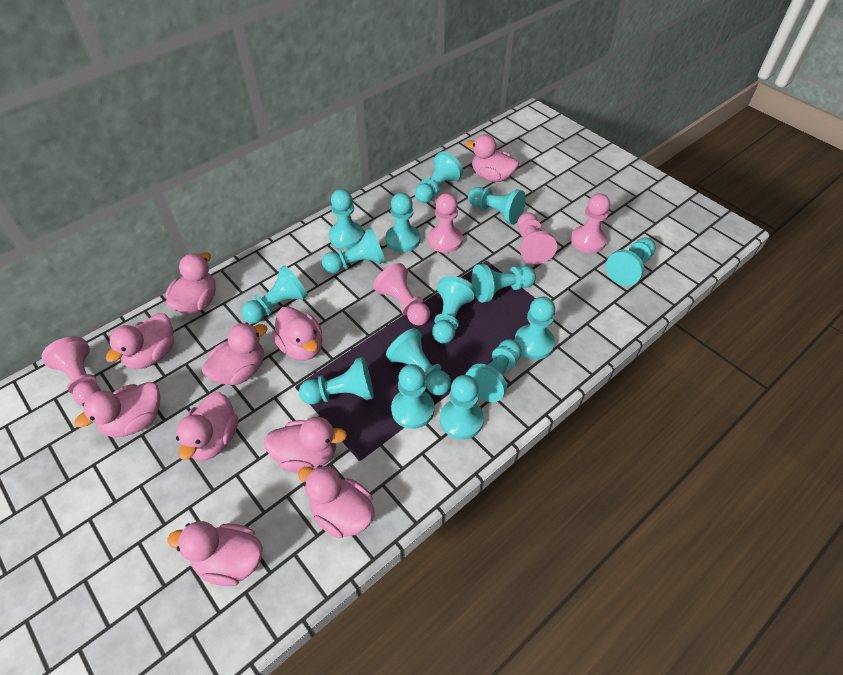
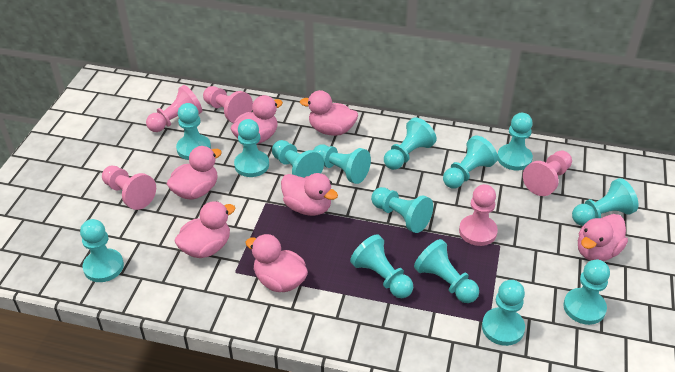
pink duck: [75,382,160,437] [106,313,174,369] [166,252,216,314] [167,521,263,587] [176,392,238,460] [202,322,268,385] [264,417,347,472] [272,306,322,360] [298,465,375,538] [466,134,519,182] = 10 -> [167,146,222,200] [174,201,235,258] [230,95,283,144] [245,234,308,292] [281,173,338,216] [300,90,358,136] [578,214,628,261] = 7
turquoise pawn: [242,265,308,323] [299,357,374,404] [322,228,385,274] [329,189,364,249] [385,193,420,252] [386,328,451,396] [391,364,434,429] [415,152,463,203] [432,276,476,343] [440,375,484,440] [466,339,522,402] [468,187,526,225] [472,264,536,303] [514,297,555,360] [606,238,656,286] = 15 -> [80,219,124,282] [176,103,211,160] [234,119,269,177] [272,140,324,178] [314,144,371,184] [350,234,413,298] [371,187,433,233] [384,117,437,170] [414,239,479,303] [443,135,498,188] [482,280,525,346] [498,113,533,170] [563,260,610,325] [572,178,639,226] = 14

